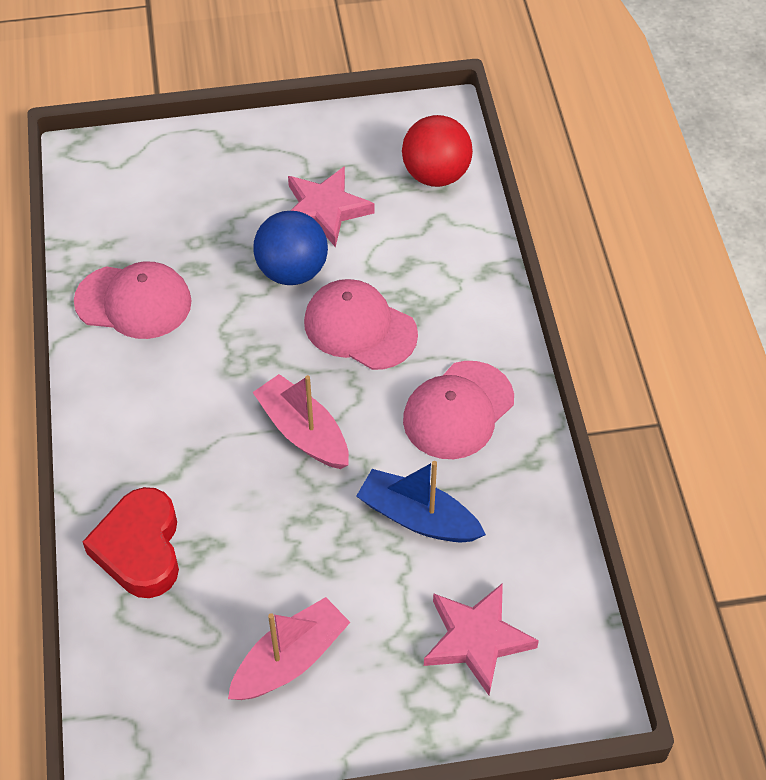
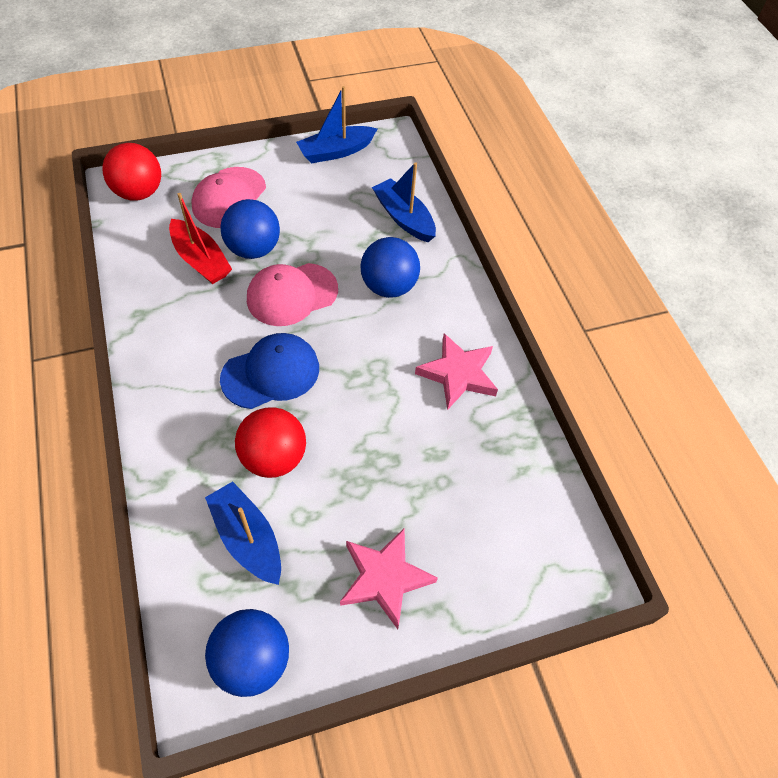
blue ball: [253,211,328,285] = 1 -> [205,609,289,697] [220,199,280,259] [361,237,420,298] = 3
blue boat: [356,461,486,542] = 1 -> [205,481,281,585] [296,86,377,164] [372,162,436,242] = 3
blue cap: none = 0 -> [220,333,319,409] = 1
pink boat: [228,597,351,700] [253,374,349,469] = 2 -> none = 0
pink cap: [74,261,192,339] [304,279,418,370] [403,361,514,459] = 3 -> [191,167,266,228] [247,263,338,326] = 2
red ball: [402,115,473,187] = 1 -> [102,143,161,201] [235,407,306,478] = 2
red boat: none = 0 -> [169,193,232,284] = 1
red heart: [83,487,179,598] = 1 -> none = 0

